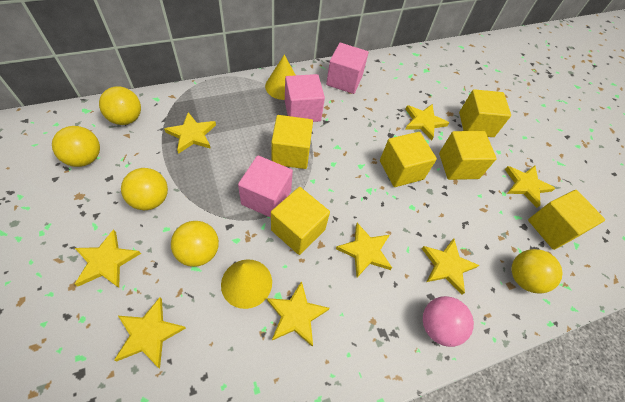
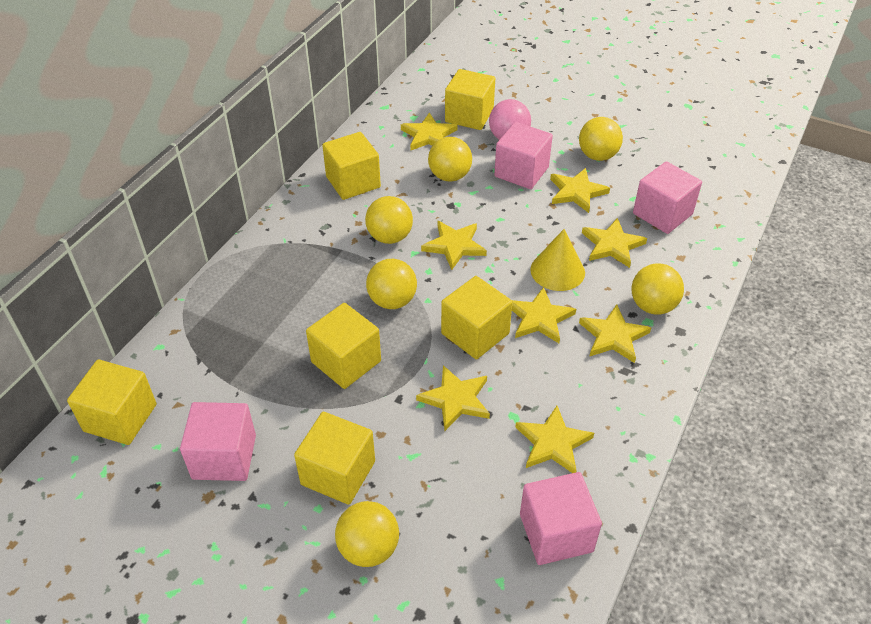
pink cube: [238,155,293,218] [285,74,325,122] [326,43,368,94] = 3 -> [180,402,256,481] [494,122,553,189] [520,472,602,565] [633,161,702,234] = 4
yellow ball: [52,126,100,167] [99,87,141,125] [121,168,168,211] [171,221,219,267] [511,249,562,293] = 5 -> [335,501,399,567] [365,196,413,244] [366,259,417,309] [428,137,472,181] [579,117,623,161] [631,263,684,314] = 6
yellow cone: [221,259,272,309] [265,54,295,100] = 2 -> [530,229,585,291] = 1

